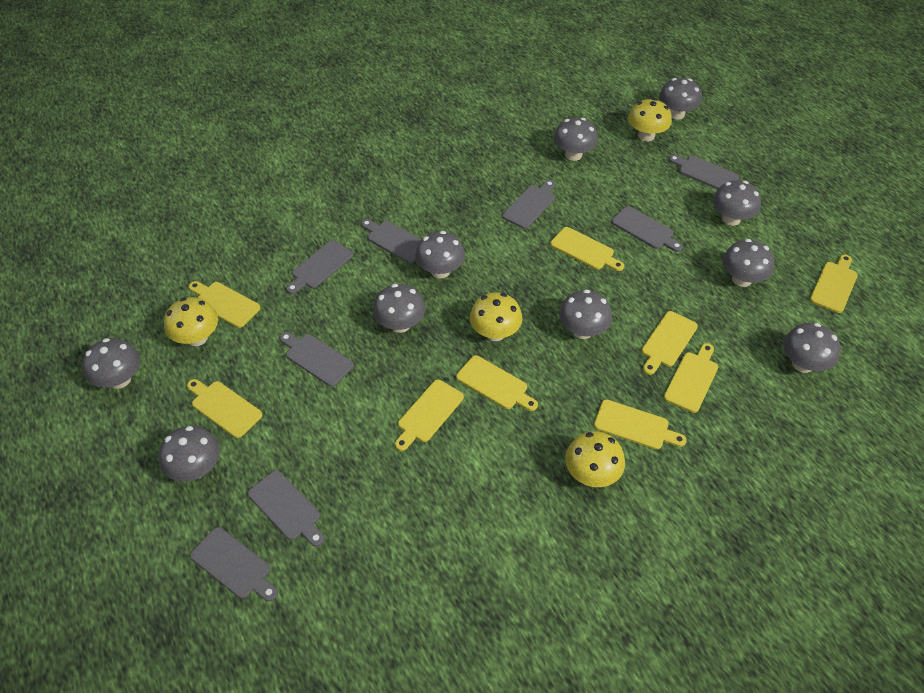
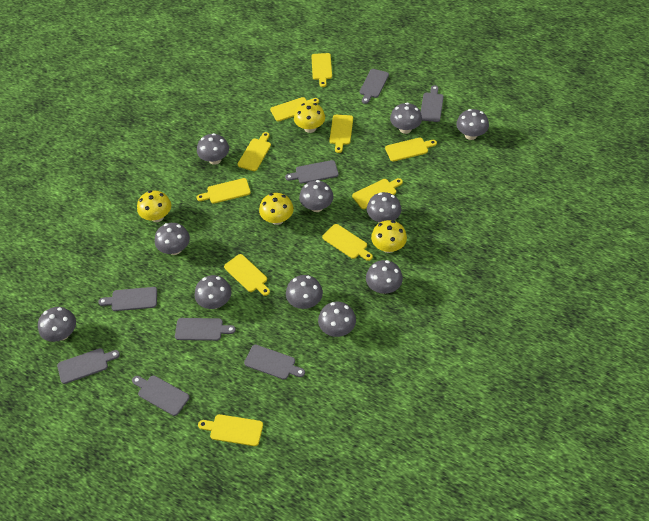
grey mushroom: [82,338,140,389] [159,426,220,482] [373,284,425,333] [415,231,465,279] [554,118,598,161] [559,290,612,339] [659,78,702,120] [713,181,761,226] [723,239,774,287] [783,323,840,373] = 10 -> [38,307,76,342] [155,223,190,255] [195,275,231,309] [197,133,229,165] [286,275,323,309] [299,180,333,212] [318,302,356,337] [366,260,403,294] [367,192,401,223] [390,102,422,134] [456,109,489,140] = 11
yellow cutting board: [187,379,262,438] [189,281,260,328] [395,380,464,451] [456,355,538,411] [550,227,624,271] [594,399,686,450] [642,311,698,375] [664,343,718,413] [810,254,858,313] = 9 -> [197,178,251,204] [198,414,263,446] [224,254,270,296] [237,132,271,171] [270,97,319,122] [311,53,332,87] [322,224,373,261] [329,115,353,153] [352,178,403,209] [385,138,437,162] = 10

